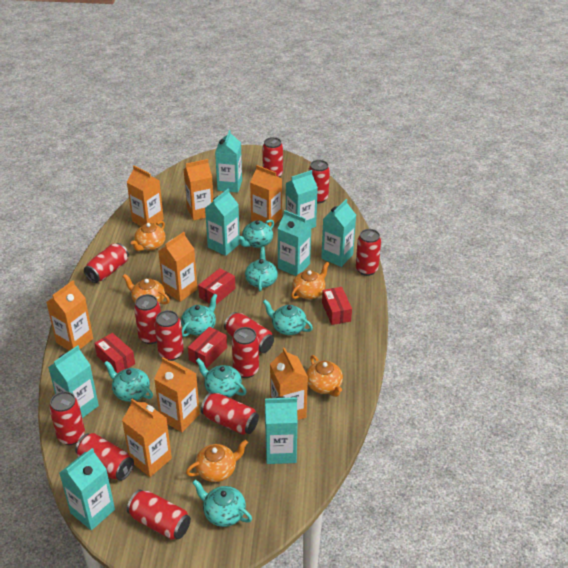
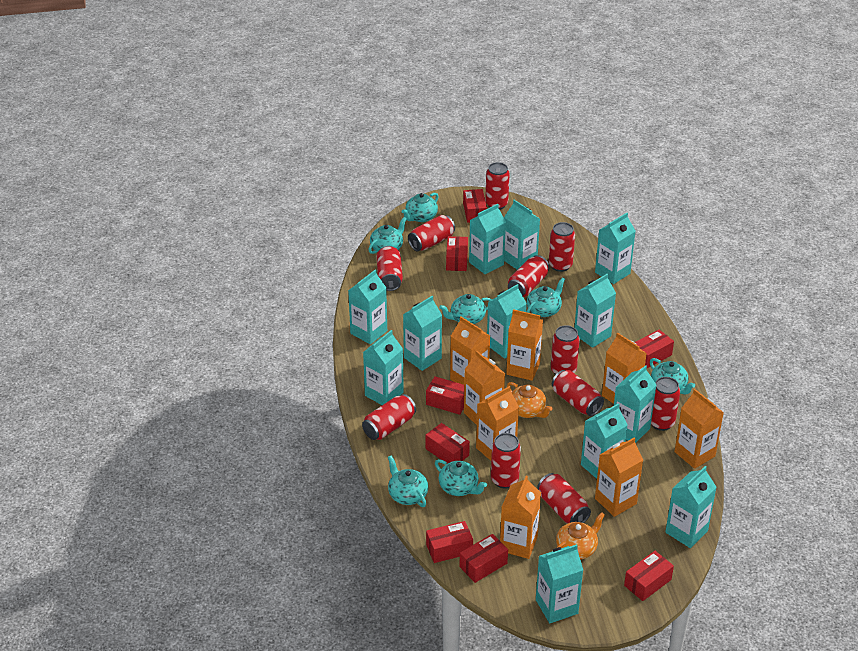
orange teapot: [122,274,170,304] [131,221,166,251] [186,440,248,482] [291,262,329,299] [306,355,343,397] = 5 -> [507,382,553,418] [556,512,605,559] = 2
red box: [94,333,135,374] [188,327,227,369] [198,268,236,304] [322,287,352,325] = 4 -> [425,423,470,464] [426,376,464,415] [426,521,473,563] [446,236,468,271] [459,534,508,583] [463,189,487,223] [624,551,674,601] [635,330,674,368] = 8
red can: [49,391,85,445] [75,433,134,481] [84,243,129,283] [127,490,191,540] [134,294,161,344] [154,310,184,361] [201,392,259,435] [224,312,274,353] [232,327,259,378] [262,137,283,177] [308,160,330,203] [356,229,381,276] = 12 -> [362,394,416,440] [377,246,403,291] [408,215,455,252] [485,162,510,210] [491,433,521,489] [508,255,549,297] [537,473,591,524] [549,222,575,272] [551,325,580,375] [552,370,604,416] [651,377,680,431] = 11
turquoise carton: [48,345,99,418] [59,448,115,530] [205,189,240,256] [215,130,242,193] [265,397,298,464] [277,210,312,276] [286,170,318,229] [321,199,356,267] = 8 -> [348,270,387,344] [363,330,404,405] [403,296,442,371] [469,204,506,274] [487,284,527,359] [504,200,540,270] [536,544,583,623] [574,274,616,348] [581,403,627,479] [595,213,635,284] [614,365,656,443] [665,466,717,548] = 12

